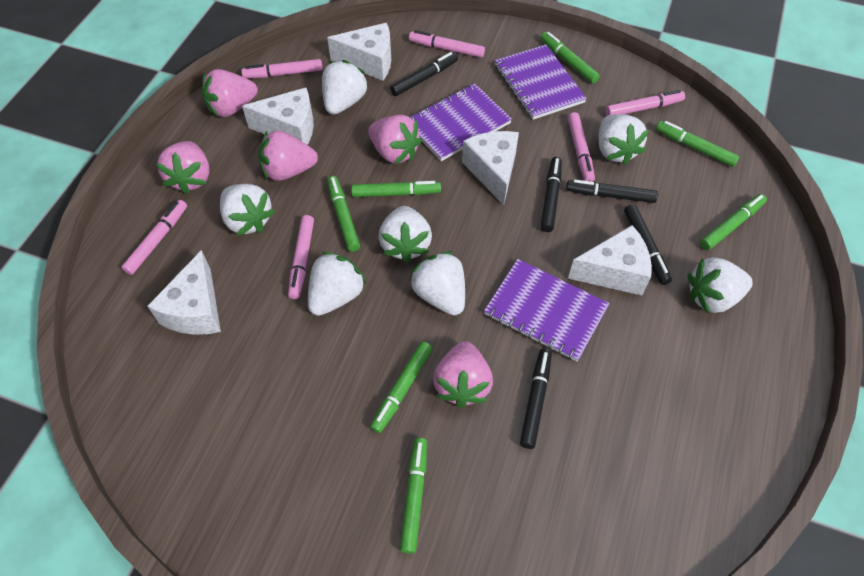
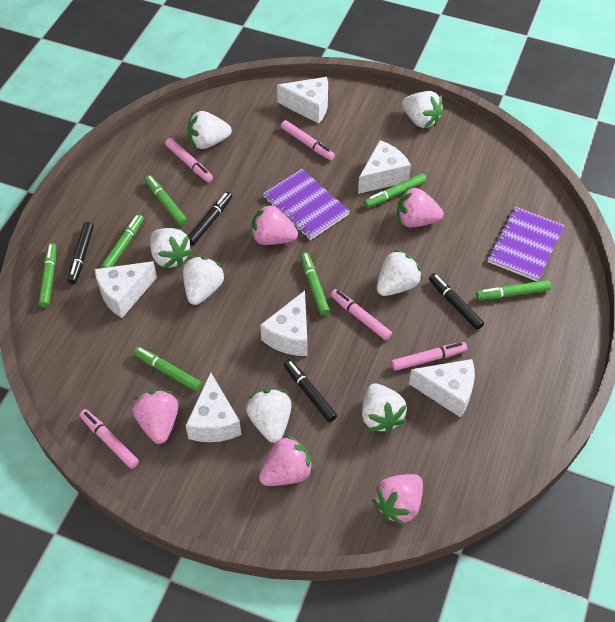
black marker: [390,52,458,96] [520,349,552,449] [541,157,562,232] [566,180,658,203] [624,204,672,285] = 5 -> [68,222,94,284] [188,192,232,245] [284,359,337,422] [429,273,484,330] = 4
pink marker: [121,200,187,275] [241,59,323,78] [288,215,314,299] [409,30,485,58] [568,112,595,182] [606,90,685,116] = 6 -> [79,409,139,469] [165,138,213,182] [281,120,335,160] [331,289,392,340] [391,342,467,371] = 5
purple notebook: [409,83,512,161] [484,259,609,362] [495,45,587,120] = 3 -> [263,169,350,240] [487,207,565,281] = 2
white cheese: [148,250,221,335] [242,88,314,145] [327,23,391,81] [462,131,519,205] [568,225,652,295] = 5 -> [95,261,157,318] [186,372,241,442] [260,291,307,356] [277,77,328,124] [358,140,411,194] [409,359,475,418] = 6

